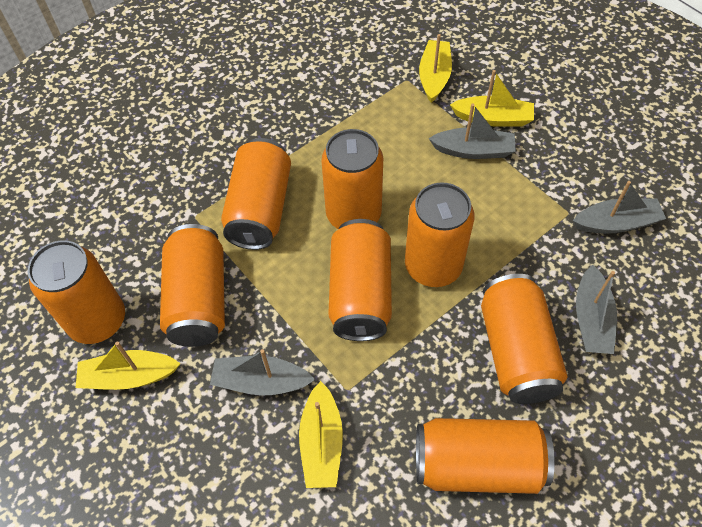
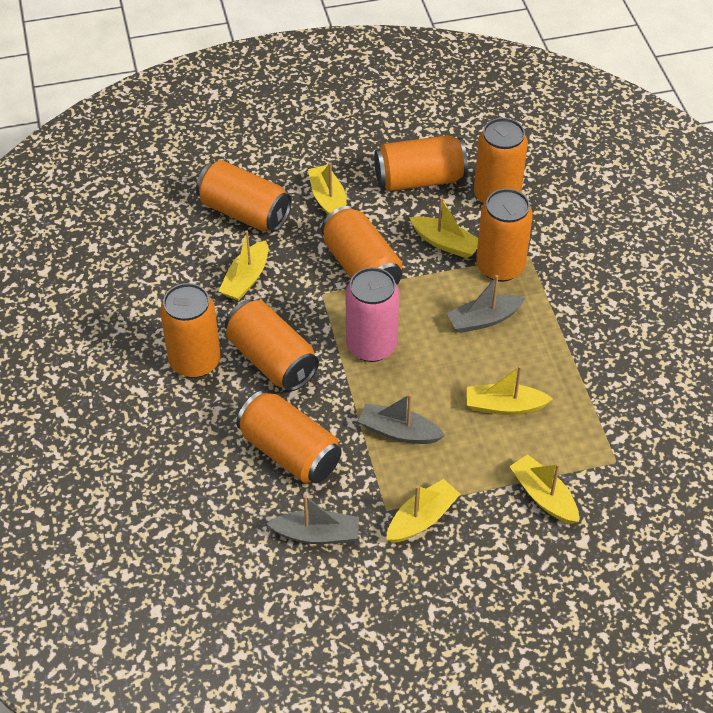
grey boat: [210,349,315,395] [428,103,516,159] [573,181,666,234] [576,265,617,354] = 4 -> [266,495,359,544] [358,394,445,444] [447,275,526,333] = 3
pink can: none = 0 -> [346,267,399,362] = 1
yellow boat: [76,341,181,390] [299,381,343,488] [419,34,452,103] [450,70,534,127] = 4 -> [219,230,268,301] [308,162,346,215] [386,479,460,543] [409,197,478,258] [467,366,553,415] [509,454,579,524] = 6

